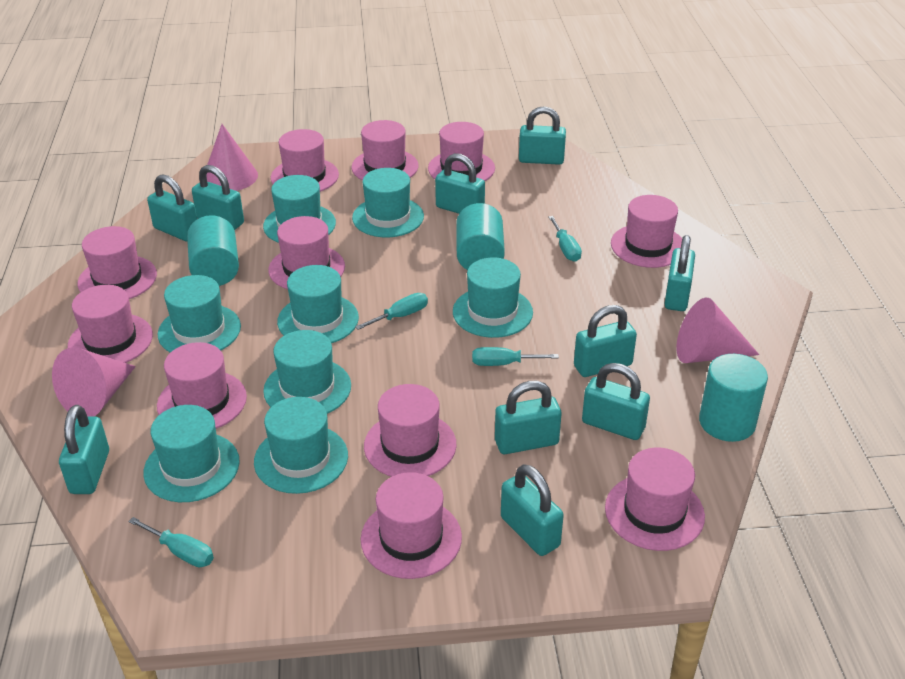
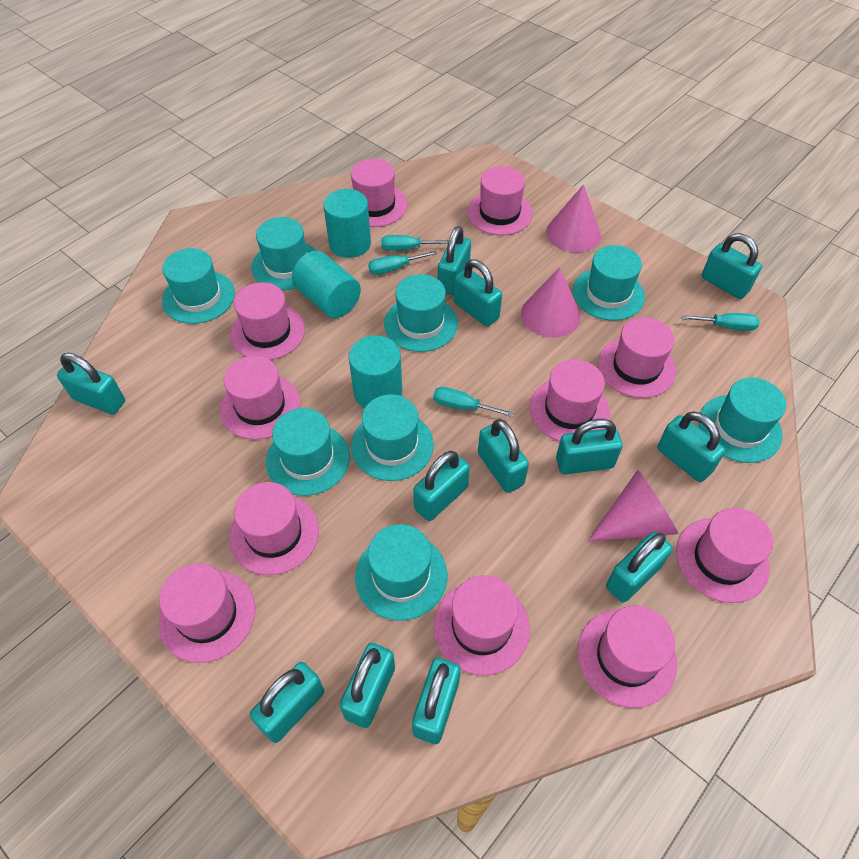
turquoise padlock: [59,405,109,494] [147,174,197,241] [192,165,244,230] [435,153,485,214] [495,381,562,454] [501,464,564,556] [519,106,566,165] [574,305,637,377] [582,363,650,440] [664,235,695,311] = 10 -> [57,353,125,414] [250,662,324,743] [340,643,395,728] [412,658,461,744] [413,451,470,521] [438,226,471,295] [454,260,502,326] [478,419,529,493] [556,419,623,474] [606,532,673,602] [657,412,726,482] [701,233,762,299] = 12

